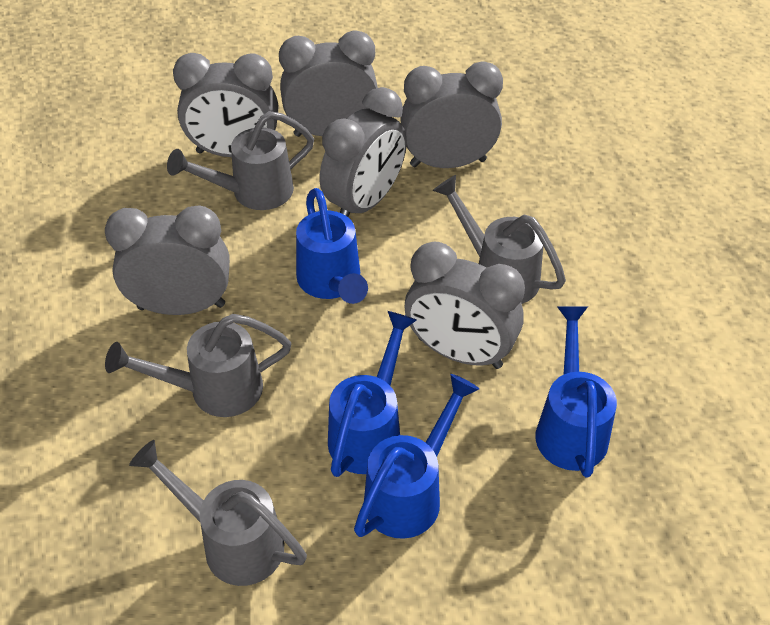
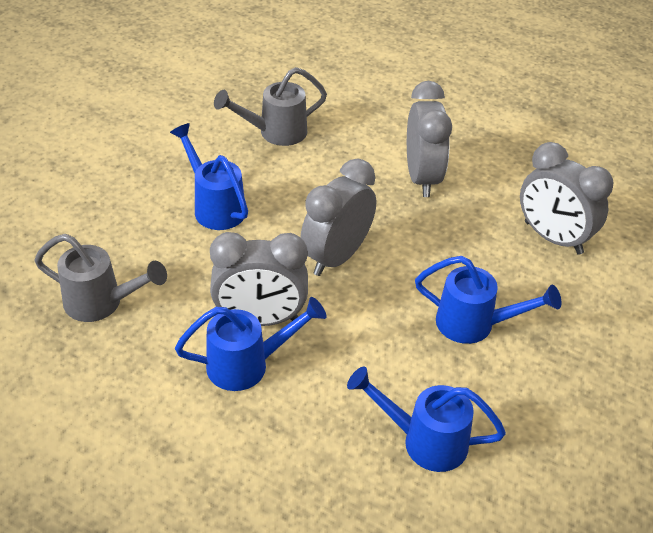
grey clock: [105,205,230,315] [173,53,278,157] [279,31,378,137] [319,87,407,217] [400,61,503,168] [404,242,525,369] = 6 -> [210,232,308,326] [300,159,376,276] [407,81,452,197] [520,142,614,255] = 4
grey watering can: [105,314,291,417] [129,440,307,586] [167,111,314,210] [433,175,566,304] = 4 -> [35,234,167,322] [214,67,327,146] = 2

